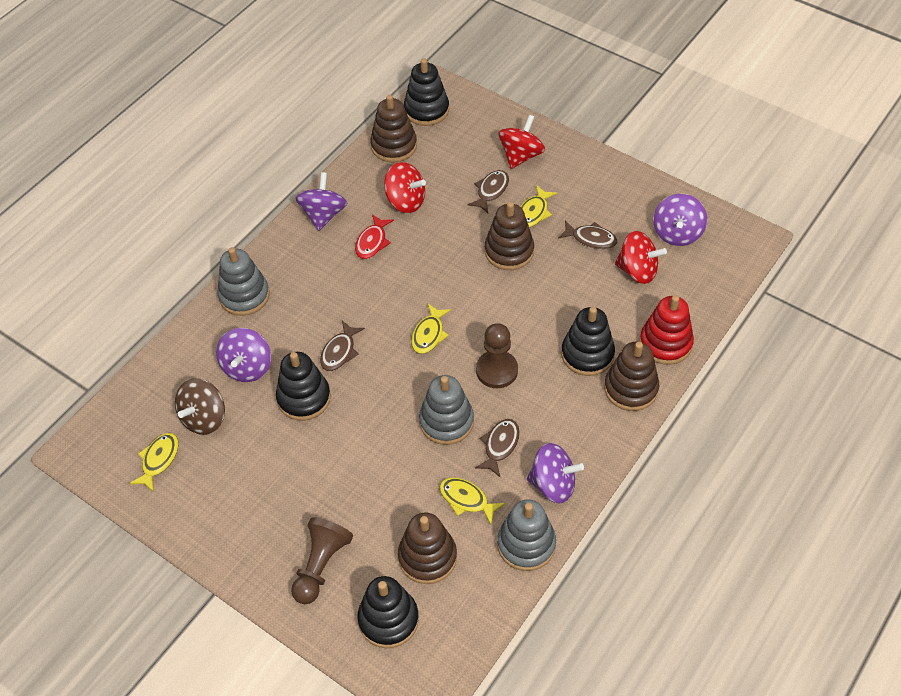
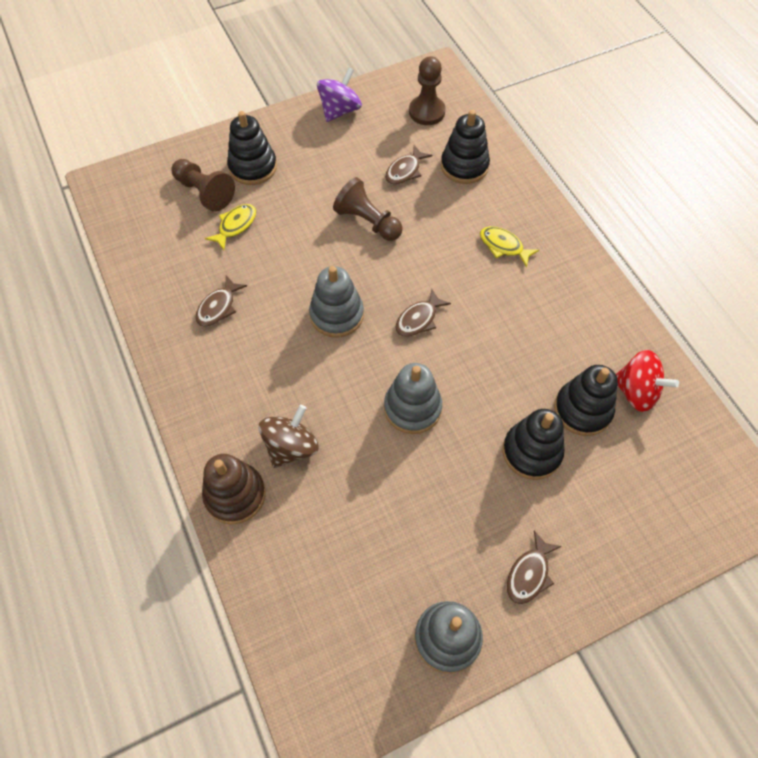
brown pawn: [291,517,353,604] [476,323,518,388] = 2 -> [172,159,235,212] [333,177,402,241] [409,56,445,125] = 3
brown stacking toy: [370,95,417,163] [398,513,457,584] [485,202,534,270] [604,341,659,411] = 4 -> [202,454,266,524] = 1
purple spinning top: [216,328,271,382] [296,172,347,231] [527,443,584,503] [653,194,707,246] = 4 -> [317,68,362,122] = 1
red fish: [355,214,394,259] = 1 -> none = 0
red spinning top: [384,162,426,213] [499,115,545,169] [615,231,667,284] = 3 -> [616,350,679,412] = 1
red stacking toy: [640,295,694,365] = 1 -> none = 0
yellow fish: [129,433,178,492] [411,304,451,354] [439,478,505,525] [520,185,557,227] = 4 -> [205,204,256,250] [480,226,539,268] = 2

